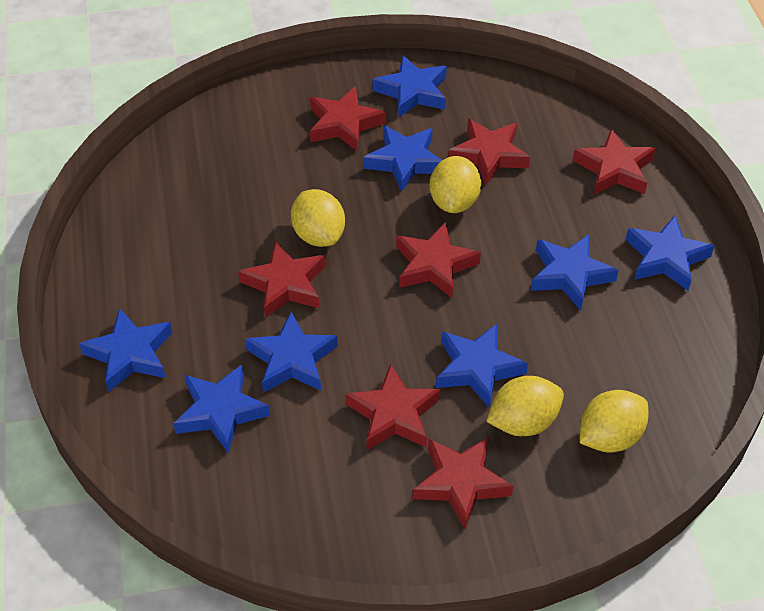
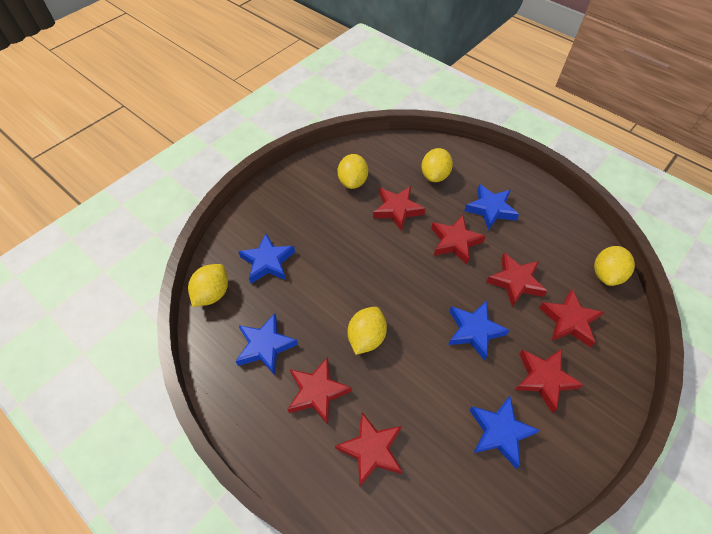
blue star: [79,308,173,392] [173,364,270,453] [245,312,338,393] [363,125,442,192] [372,55,447,117] [436,324,528,408] [530,234,619,310] [625,216,714,291] = 8 -> [235,314,298,375] [238,233,295,284] [448,301,510,361] [464,184,519,230] [469,396,540,469] = 5
yellow lemon: [291,189,345,247] [429,156,481,213] [486,376,564,436] [580,390,648,453] = 4 -> [188,264,228,307] [337,154,368,189] [348,307,387,355] [421,148,453,182] [594,246,635,286] = 5

